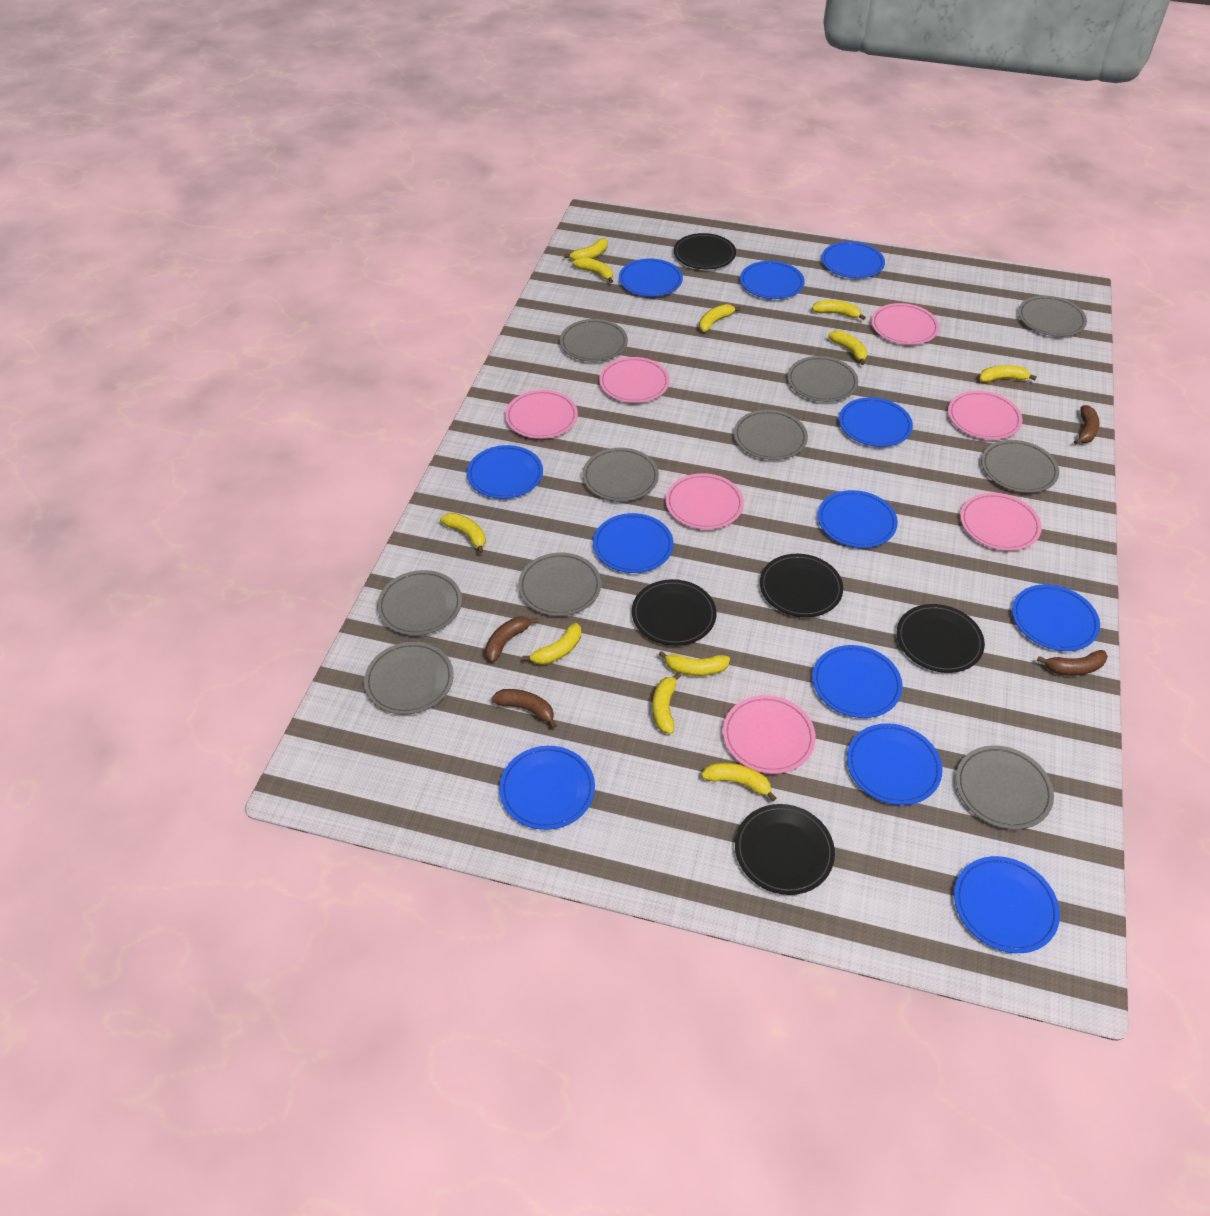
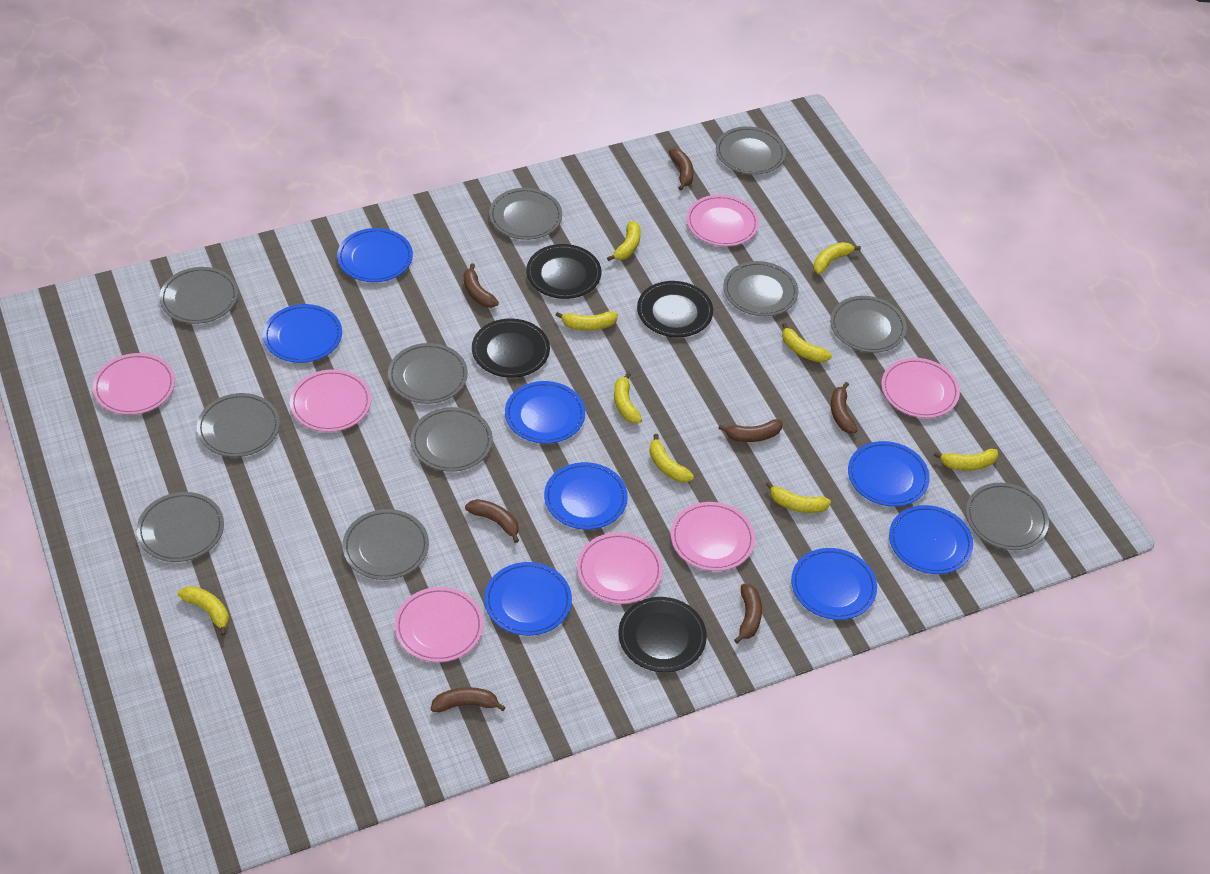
black plate: [632,579,716,646] [674,233,736,269] [735,804,835,895] [760,554,843,617] [897,604,985,673] = 5 -> [472,318,550,378] [526,244,601,299] [618,597,707,672] [637,281,713,337] = 4
blue plate: [467,445,543,499] [499,746,595,830] [593,513,673,573] [619,258,683,297] [740,261,805,299] [812,645,903,718] [818,490,898,548] [821,242,885,278] [839,397,913,447] [847,723,943,805] [954,856,1060,953] [1012,584,1100,651] = 12 -> [263,304,342,363] [337,228,413,282] [484,562,572,636] [505,381,585,444] [544,462,628,530] [791,548,877,620] [848,441,930,507] [889,505,973,574] = 8
brown banana: [485,617,539,663] [491,689,557,728] [1037,650,1108,675] [1074,405,1100,444] = 4 -> [431,687,505,712] [464,263,499,308] [465,499,519,543] [669,149,694,190] [718,419,782,442] [734,584,762,644] [831,382,857,433] = 7
grey plate: [364,642,454,715] [377,570,462,636] [518,553,601,616] [560,319,628,362] [582,448,659,501] [734,410,808,460] [787,356,858,402] [956,745,1054,830] [981,440,1059,493] [1018,296,1087,337] = 10 -> [136,492,224,562] [159,267,238,324] [197,393,280,457] [343,509,429,580] [388,343,468,404] [411,407,493,472] [489,188,562,240] [716,126,786,175] [723,261,799,316] [830,296,907,353] [966,483,1049,550] = 11
yellow banana: [440,513,486,554] [522,623,581,665] [564,238,608,260] [573,257,613,283] [652,672,681,734] [659,651,730,676] [699,304,741,332] [701,763,776,801] [812,300,866,320] [828,330,867,365] [979,365,1037,383] = 11 -> [178,586,229,636] [556,311,618,331] [607,221,641,261] [614,372,642,423] [649,434,694,482] [766,482,831,513] [782,323,832,363] [813,242,861,274] [934,449,998,471] = 9

